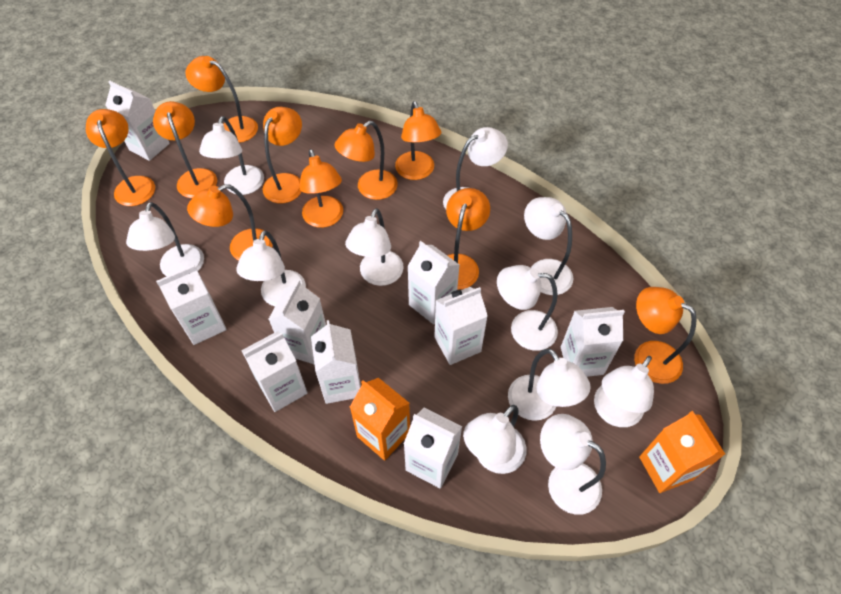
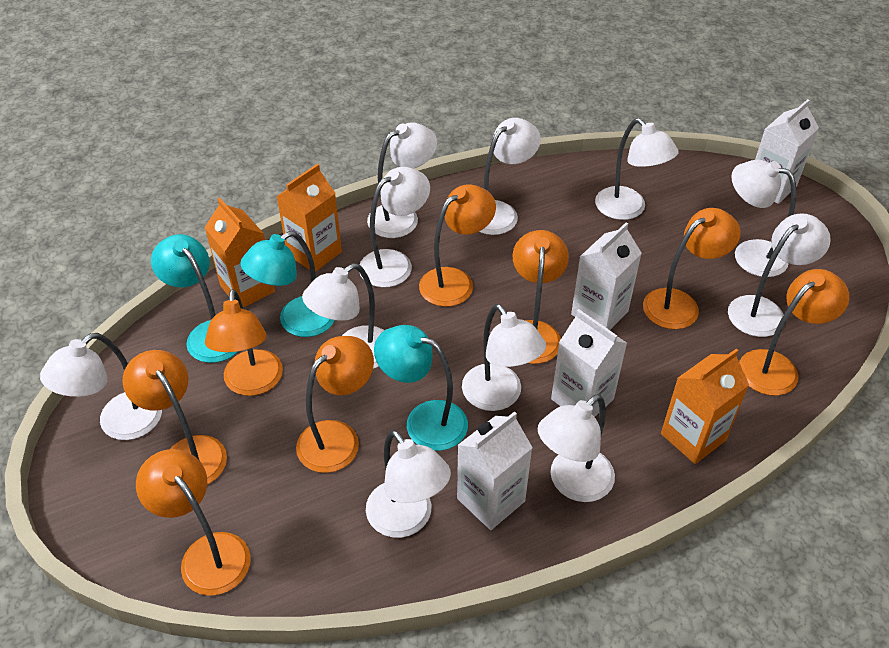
orange carton: [350,378,410,461] [639,411,725,493] = 2 -> [204,198,275,308] [276,164,342,272] [661,349,749,464] = 3
orange lamp: [86,109,155,206] [153,101,217,198] [186,56,258,143] [187,184,273,260] [262,107,302,203] [299,149,343,228] [335,121,398,200] [395,101,441,180] [446,188,490,290] [634,287,697,384] = 10 -> [122,350,227,485] [136,449,251,596] [205,289,283,396] [296,336,374,473] [419,184,496,307] [513,230,569,364] [643,208,740,329] [739,269,849,396] = 8
turquoise lamp: none = 0 -> [151,234,238,363] [240,231,335,337] [374,325,468,451] = 3
white carton: [105,80,170,161] [156,265,227,345] [241,331,308,412] [269,280,326,365] [311,320,361,404] [404,408,462,488] [407,241,459,324] [434,287,488,365] [561,307,625,377] = 9 -> [457,411,533,530] [551,309,627,417] [571,222,642,330] [755,99,819,204] = 4

